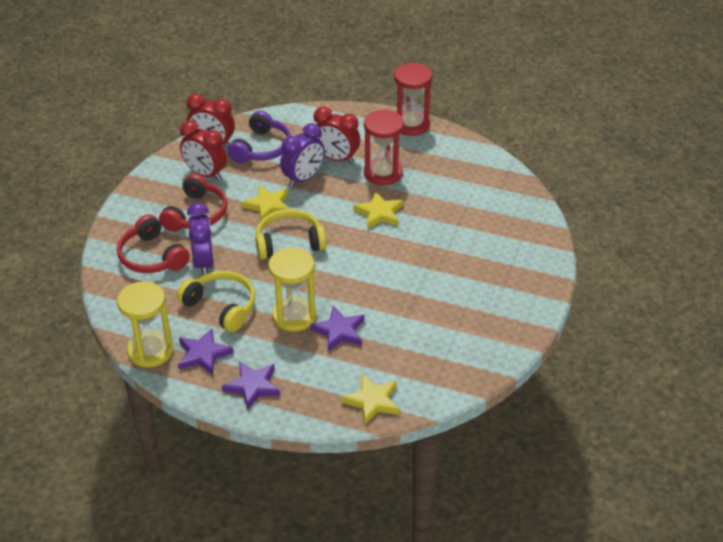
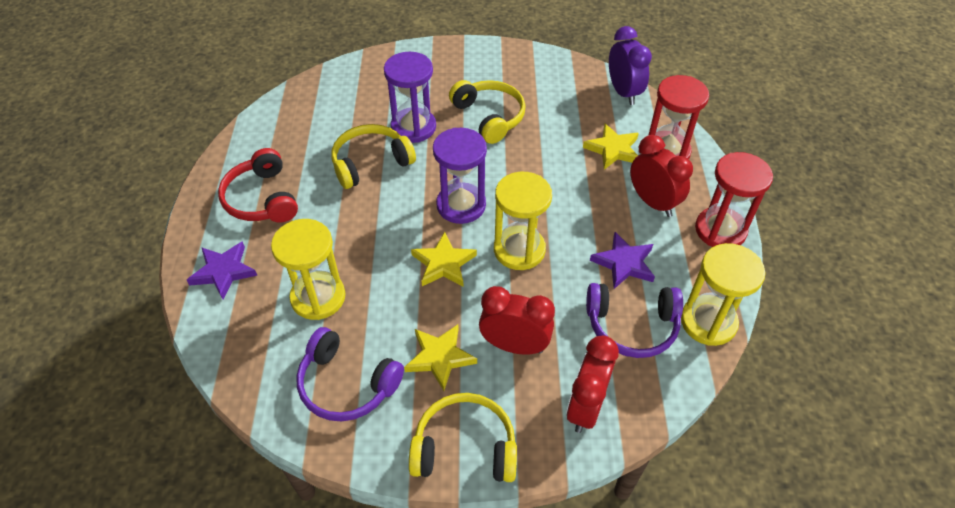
purple clock: [187,202,214,275] [280,123,325,187] = 2 -> [609,26,652,105] = 1
purple headphones: [228,111,291,163] = 1 -> [296,327,404,421] [586,283,683,358] = 2
purple hourglass: none = 0 -> [384,52,436,143] [433,128,487,224] = 2
purple star: [178,328,234,375] [222,361,280,410] [310,306,365,351] = 3 -> [187,241,257,300] [590,232,655,289] = 2
red headphones: [117,214,190,273] [159,174,227,232] = 2 -> [218,148,298,223] = 1
yellow headphones: [177,271,255,332] [256,209,327,259] = 2 -> [332,124,416,189] [409,393,517,482] [449,80,526,144] = 3
yellow hourglass: [117,281,173,367] [268,248,317,332] = 2 -> [271,219,345,320] [494,172,552,270] [681,243,765,346] = 3

